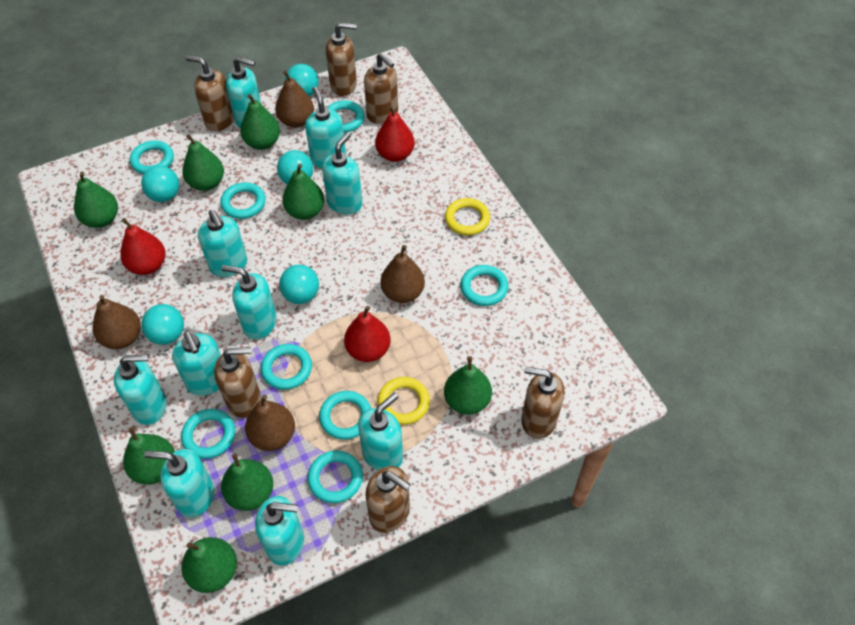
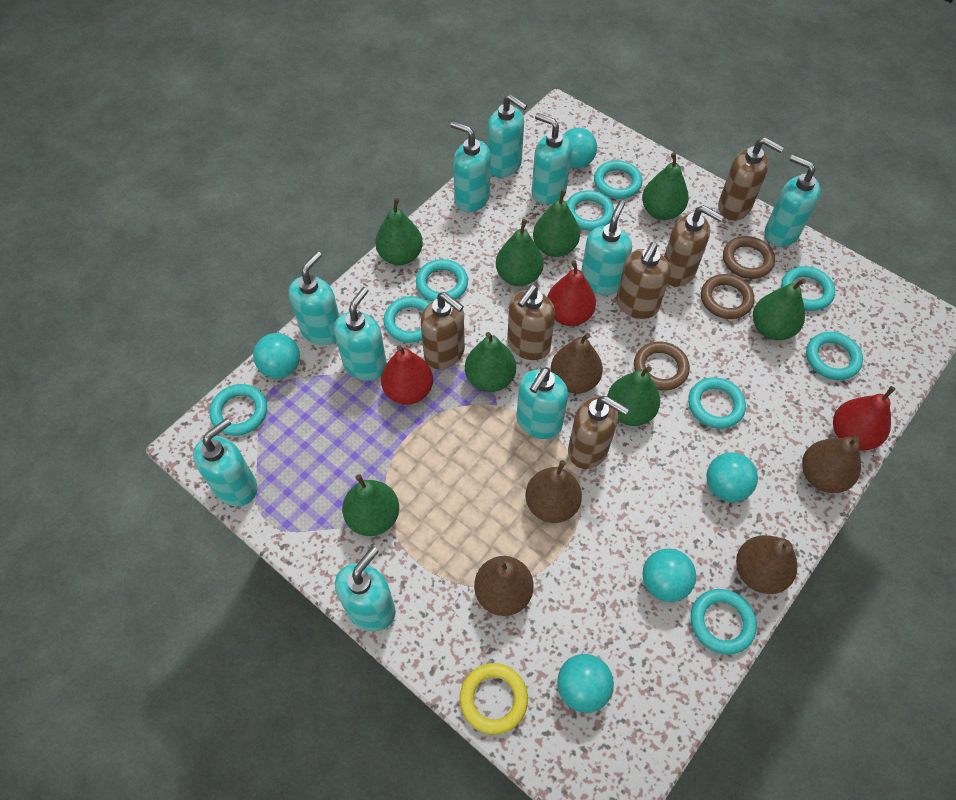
brown pear: [93,295,141,349] [245,395,295,451] [275,71,314,128] [381,245,425,303] = 4 -> [474,556,534,616] [525,460,582,523] [551,333,603,394] [736,535,798,594] [802,436,861,493] = 5
brown ring: none = 0 -> [634,342,690,391] [701,274,754,319] [723,236,775,279] = 3
turquoise ring: [130,141,174,174] [181,409,235,459] [220,182,266,219] [261,344,312,390] [308,450,363,503] [319,391,371,440] [327,100,365,132] [460,265,508,306] = 8 -> [209,384,267,436] [384,296,430,343] [416,259,468,302] [566,190,614,231] [594,160,642,199] [688,377,746,429] [691,589,757,655] [781,266,835,311] [806,332,863,380] = 9
yellow ring: [378,377,430,425] [445,198,490,235] = 2 -> [460,663,528,735] = 1

